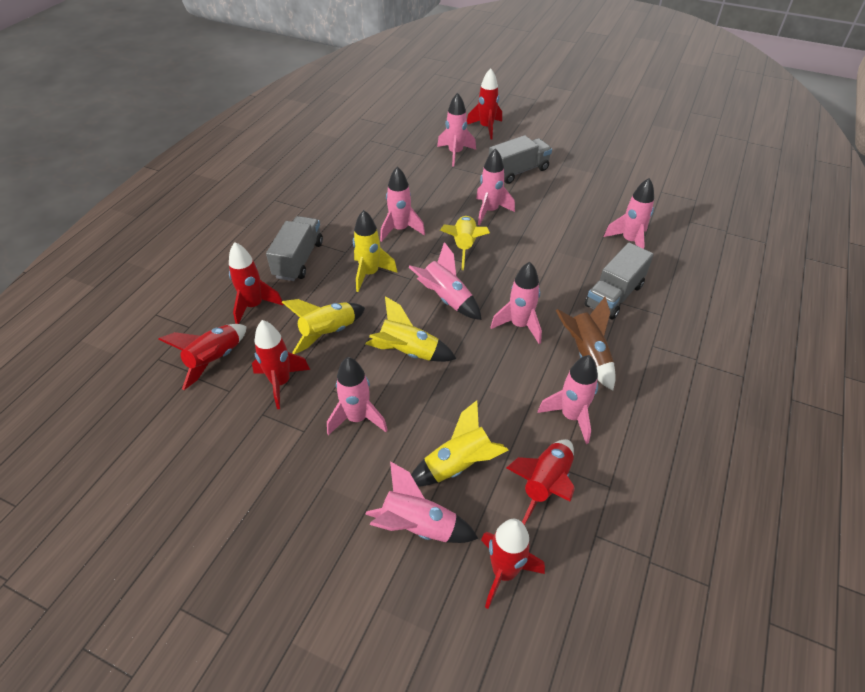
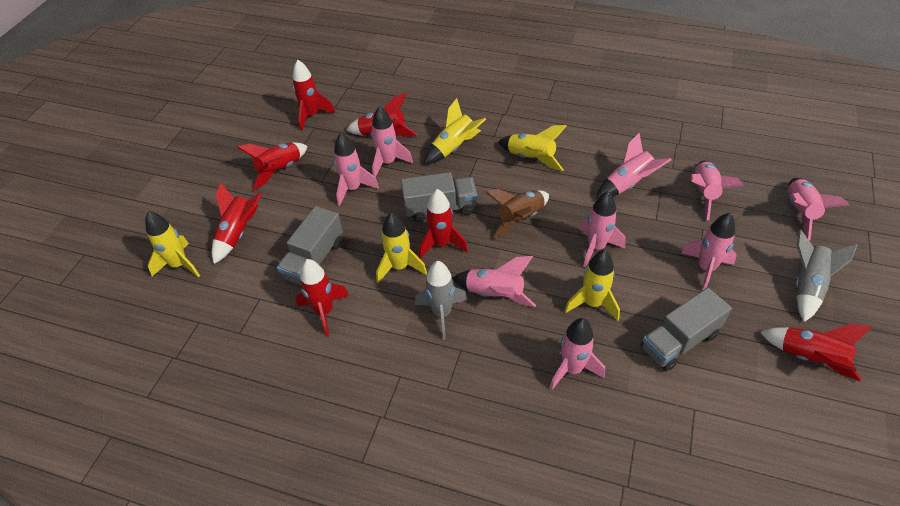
grey rocket: none = 0 -> [415,261,467,340] [796,229,857,322] = 2
red rocket: [158,324,247,390] [229,242,283,324] [252,320,310,409] [467,68,502,140] [481,519,545,609] [506,439,575,525] = 6 -> [212,182,262,264] [237,143,308,190] [293,60,335,131] [296,259,349,337] [346,93,417,137] [419,189,468,259] [760,324,873,382] = 7

